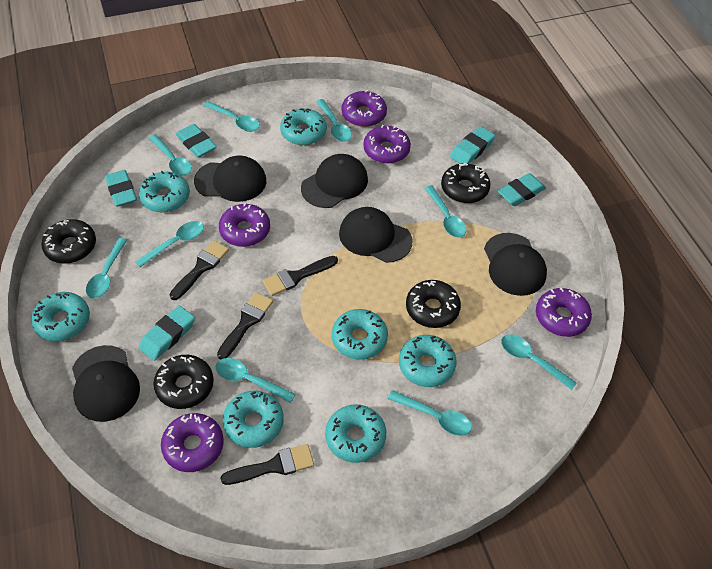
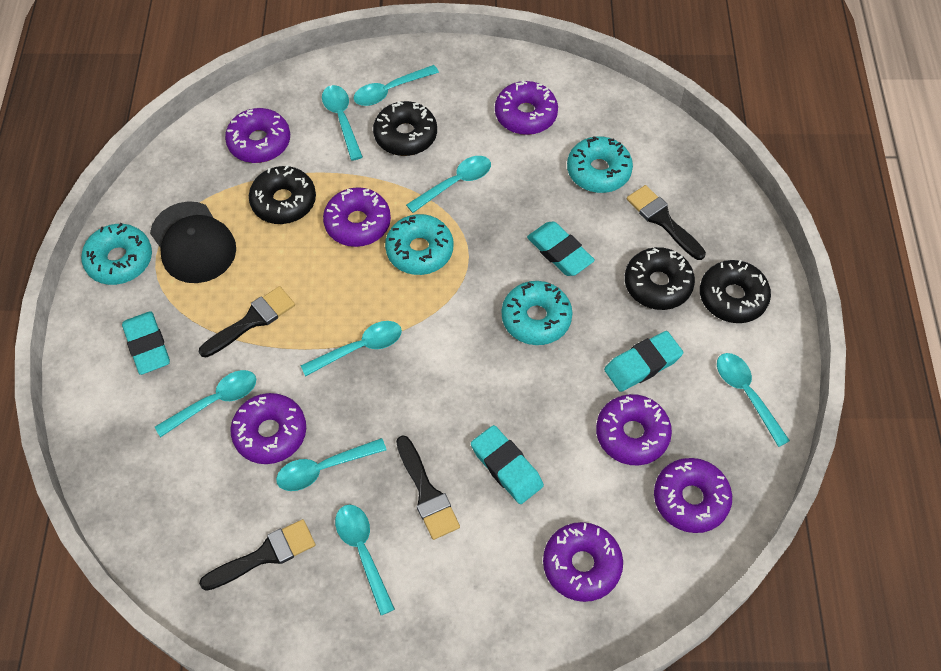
black cap: [72,345,140,422] [194,155,266,202] [301,154,368,208] [339,207,412,263] [484,233,547,296] = 5 -> [150,201,236,283] = 1
purple donut: [161,413,224,472] [219,203,270,247] [342,90,387,127] [363,125,411,164] [536,288,592,337] = 5 -> [225,108,290,163] [231,393,306,464] [323,187,391,247] [495,80,558,135] [543,522,623,602] [596,394,672,465] [654,458,732,533] = 7
turquoise donut: [31,292,90,341] [139,171,190,213] [223,391,284,448] [280,108,327,145] [325,404,386,463] [332,309,388,360] [399,335,457,387] = 7 -> [81,223,152,285] [385,214,453,275] [502,281,573,345] [567,136,633,193] = 4
turquoise eraser: [105,170,137,207] [139,306,195,361] [176,124,217,157] [450,126,495,164] [498,173,546,206] = 5 -> [122,311,170,375] [471,425,544,504] [527,222,595,276] [604,331,683,392] = 4
turquoise spoon: [86,238,127,299] [135,221,204,267] [149,134,192,176] [204,101,260,132] [216,358,296,403] [316,99,352,142] [388,390,472,436] [425,185,466,238] [501,334,577,390] = 9 -> [155,370,256,438] [276,438,387,491] [301,321,402,376] [322,85,363,161] [335,504,395,615] [353,65,439,106] [406,156,491,213] [717,353,790,447] = 8

